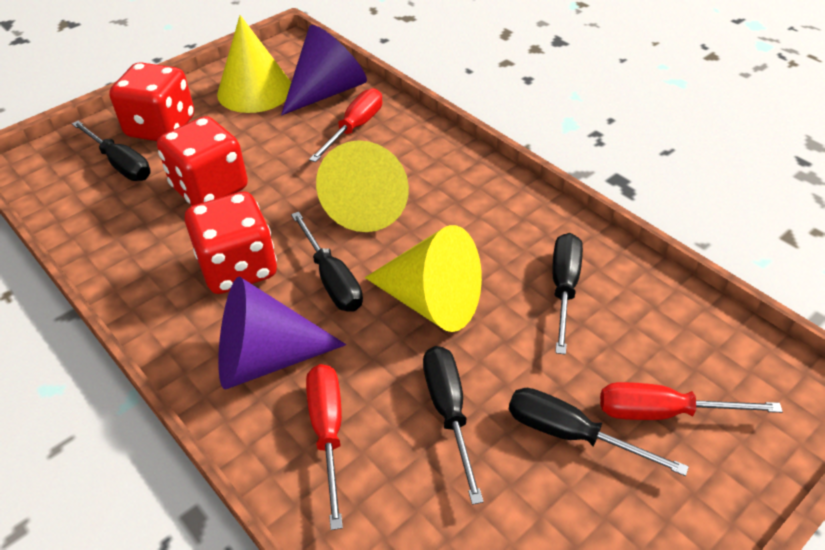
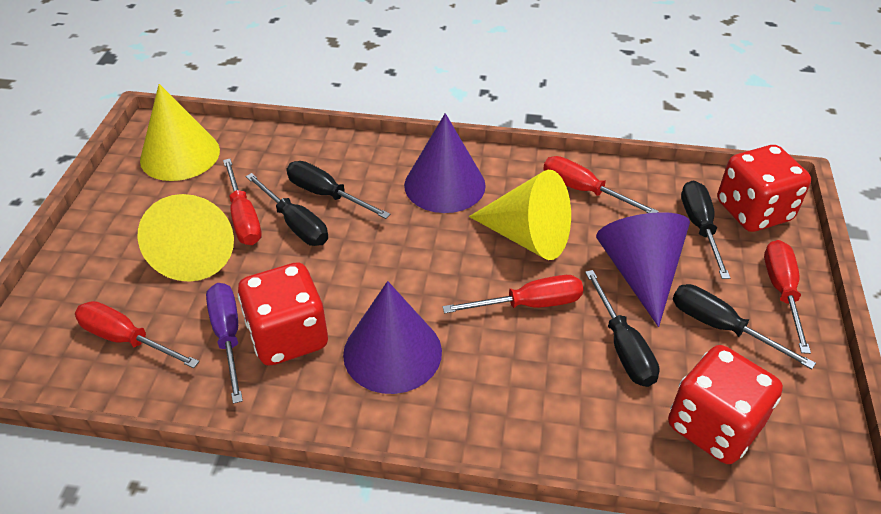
purple cone: [218,276,346,389] [281,25,367,115] = 2 -> [343,281,442,394] [404,113,486,213] [596,212,690,327] = 3
purple screwdriver: none = 0 -> [206,283,243,404] = 1
red screwdriver: [306,364,343,530] [309,88,382,162] [600,382,783,420] = 3 -> [75,301,199,368] [223,159,262,245] [443,275,583,314] [543,156,659,213] [764,240,811,354] = 5

